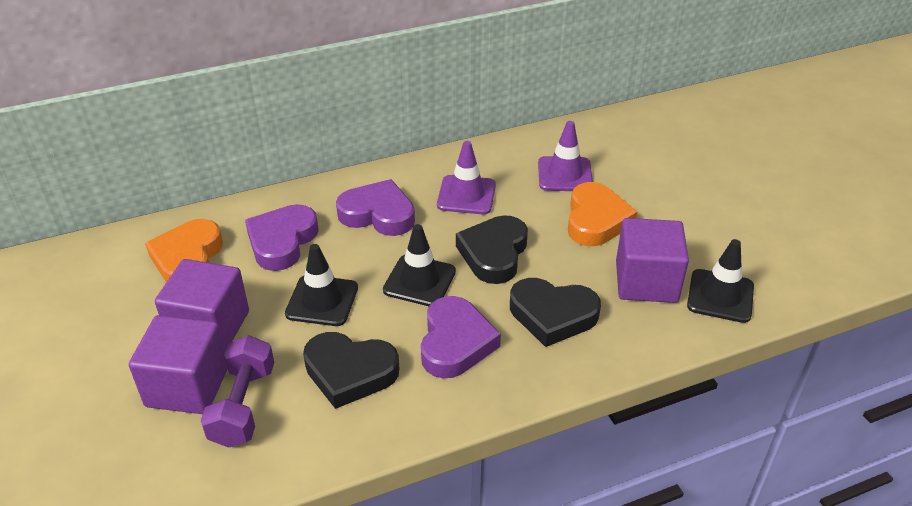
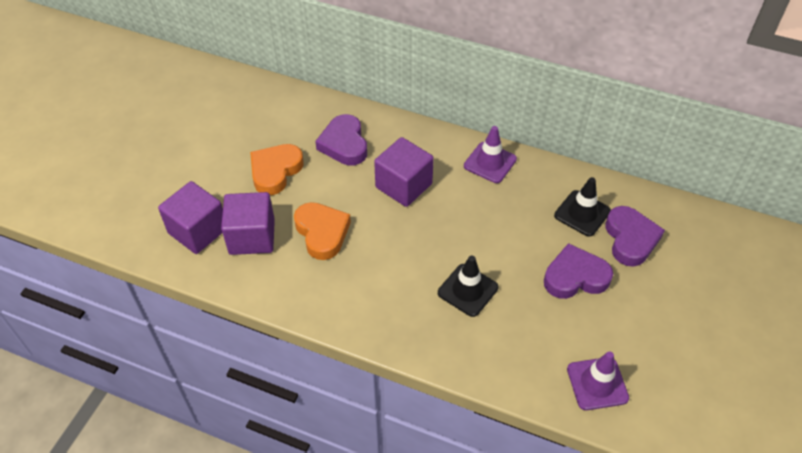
black heart: [303,332,399,409] [456,215,528,284] [510,278,601,347] = 3 -> none = 0
black traffic cone: [285,244,358,326] [383,224,456,306] [687,239,754,323] = 3 -> [438,256,499,317] [554,177,611,237] = 2
purple dumbbell: [201,335,274,448] = 1 -> none = 0

